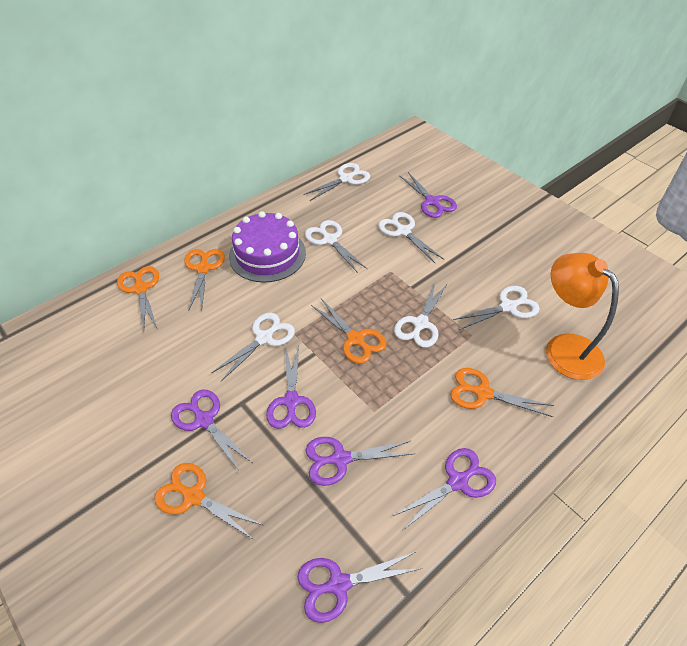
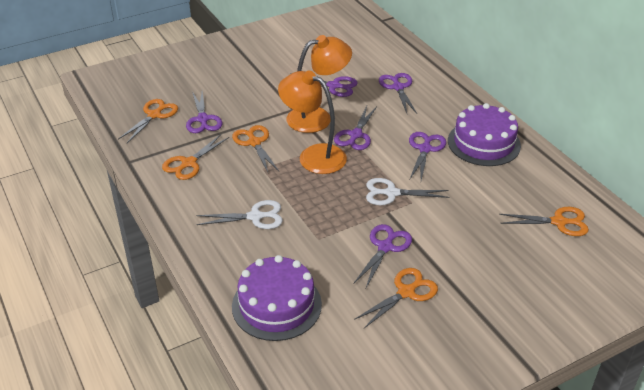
orange lamp: [546,253,619,380] = 1 -> [278,71,347,174] [286,35,352,133] = 2
purple cake: [229,211,306,283] = 1 -> [232,255,322,341] [448,103,521,166] = 2
white scissors: [211,313,295,381] [303,163,370,201] [305,220,367,273] [378,212,444,263] [394,281,447,348] [453,286,540,330] = 6 -> [196,200,283,229] [366,178,449,205] = 2

